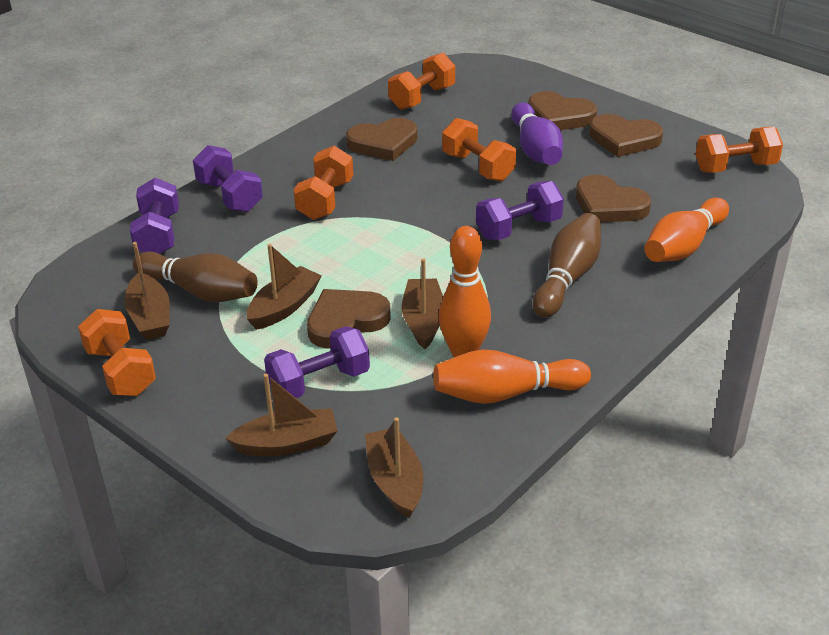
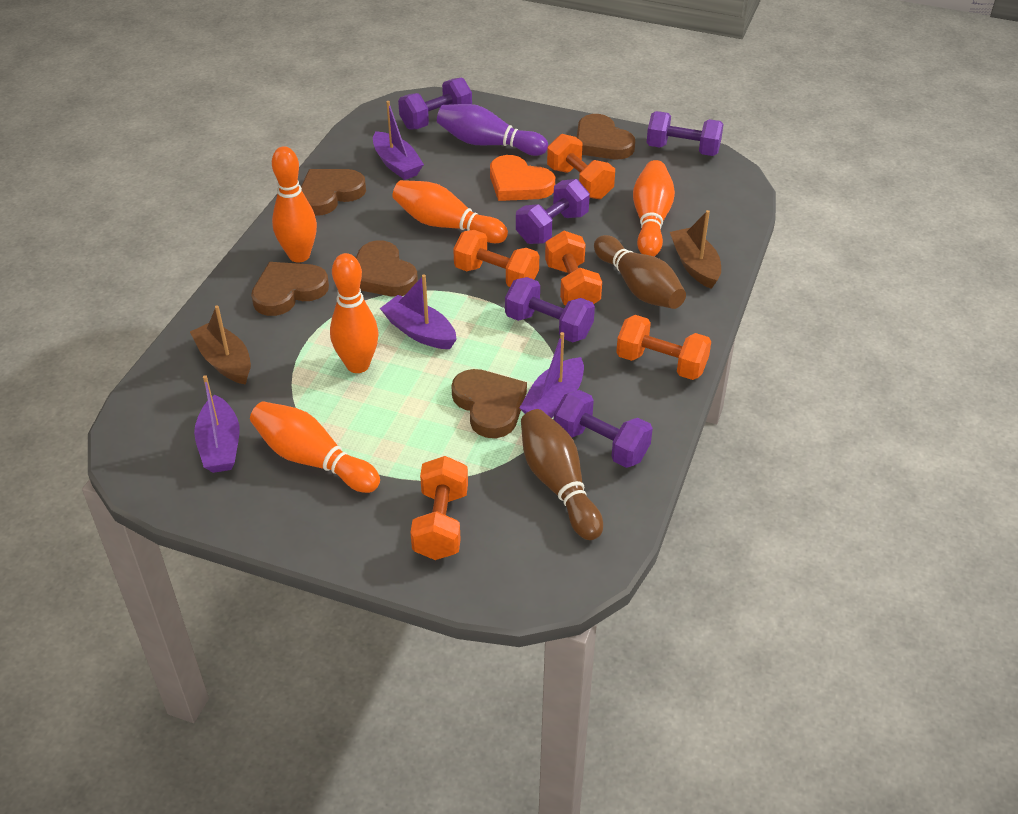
brown boat: [124,242,170,340] [225,374,338,456] [247,244,322,330] [365,417,423,518] [402,258,443,349] = 5 -> [190,305,251,385] [670,210,721,289] = 2
orange bowling pin: [433,349,591,404] [439,226,491,357] [645,198,729,262] = 3 -> [250,401,380,493] [272,146,317,262] [330,253,379,373] [392,180,508,243] [633,160,675,256] = 5
orange heart: none = 0 -> [490,155,555,201] = 1
purple boat: none = 0 -> [194,375,239,473] [373,101,424,180] [380,274,457,349] [520,332,584,418] = 4
purple dumbbell: [130,178,179,254] [193,145,263,212] [264,326,370,398] [476,181,564,240] = 4 -> [398,78,472,130] [505,277,595,343] [516,179,590,244] [554,390,653,468] [646,111,724,156] = 5

